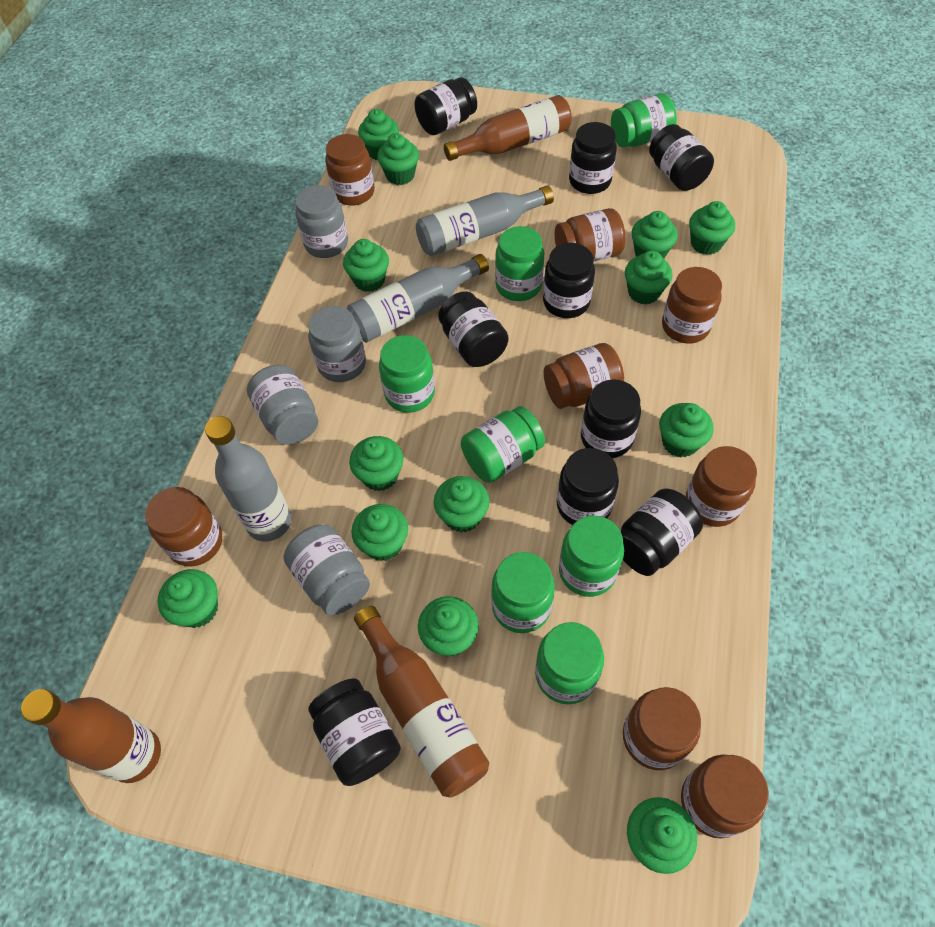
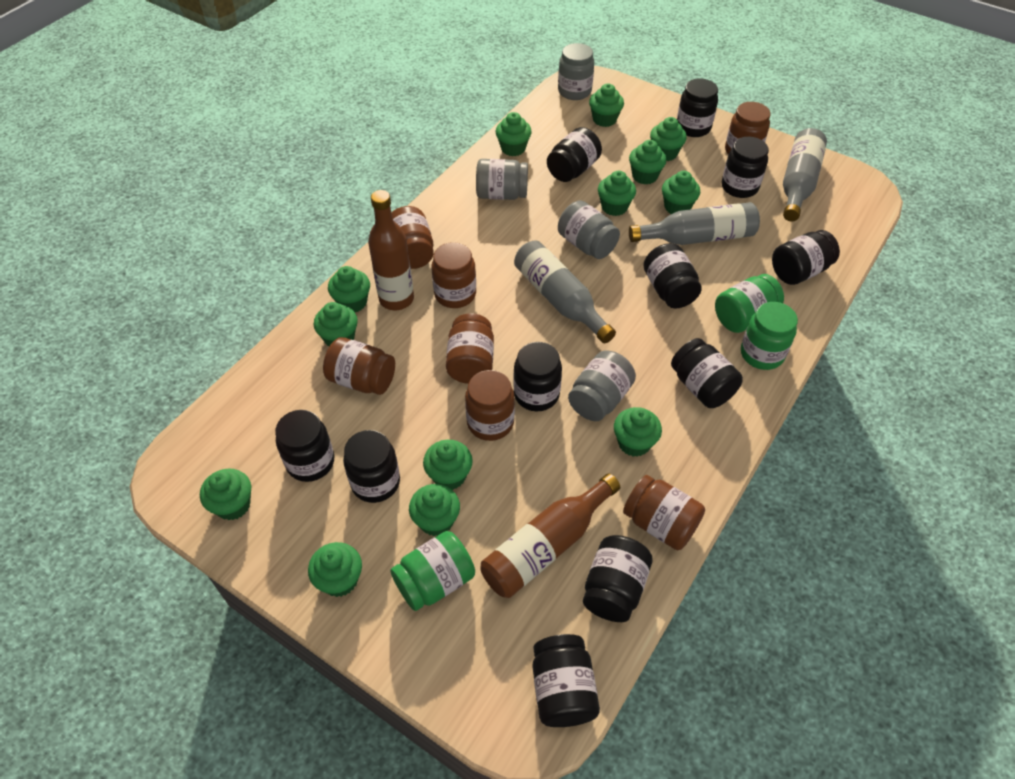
black jar: [308,678,401,786] [414,77,477,135] [438,291,509,367] [543,243,595,318] [557,448,619,525] [569,122,617,194] [581,379,641,458] [620,489,703,576] [649,124,714,191] = 9 -> [275,410,334,482] [343,430,400,503] [513,342,562,411] [532,634,600,727] [547,127,602,182] [583,535,653,622] [643,243,702,308] [671,338,743,408] [677,78,718,137] [722,137,769,198] [772,230,840,285] = 11
brown bottle: [21,689,161,783] [354,606,489,798] [444,95,572,161] = 3 -> [368,190,414,310] [480,473,620,598] = 2
brown jar: [145,487,222,567] [325,134,374,206] [544,343,624,409] [555,208,626,262] [623,687,701,770] [662,267,722,344] [681,755,769,839] [686,446,757,527] = 8 -> [323,337,395,395] [391,206,434,269] [431,242,476,308] [446,313,494,384] [465,370,515,441] [623,475,705,550] [725,102,770,154] = 7
green jar: [379,335,435,413] [461,406,545,483] [491,552,555,633] [495,226,544,301] [535,622,604,704] [559,516,624,597] [611,93,677,148] = 7 -> [390,531,475,611] [715,274,784,333] [741,302,798,370] = 3

